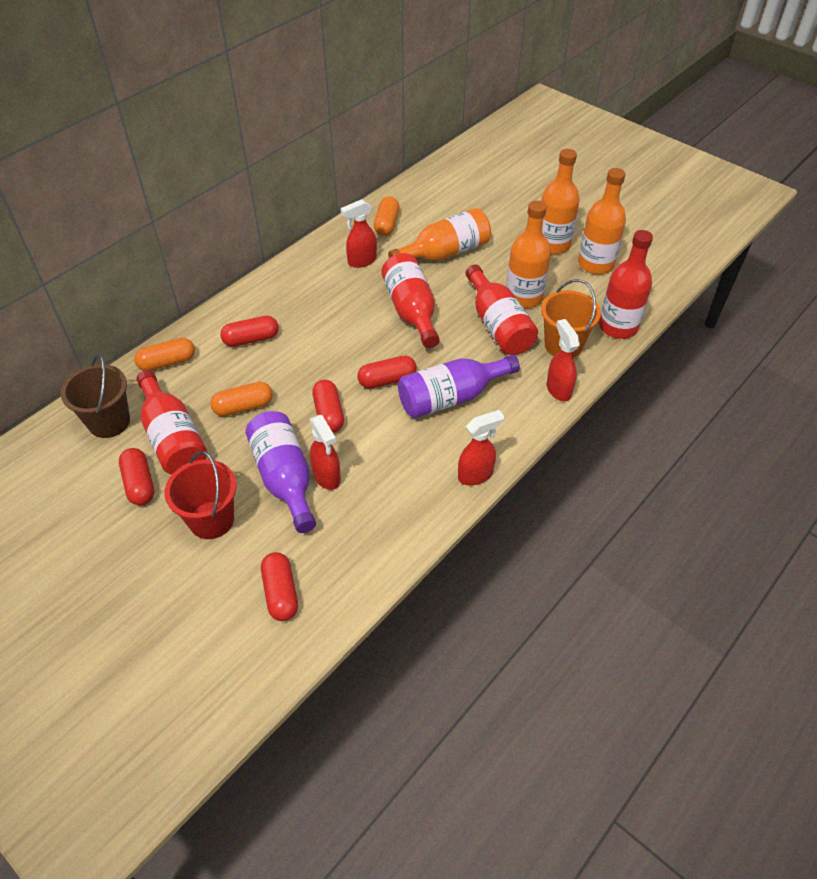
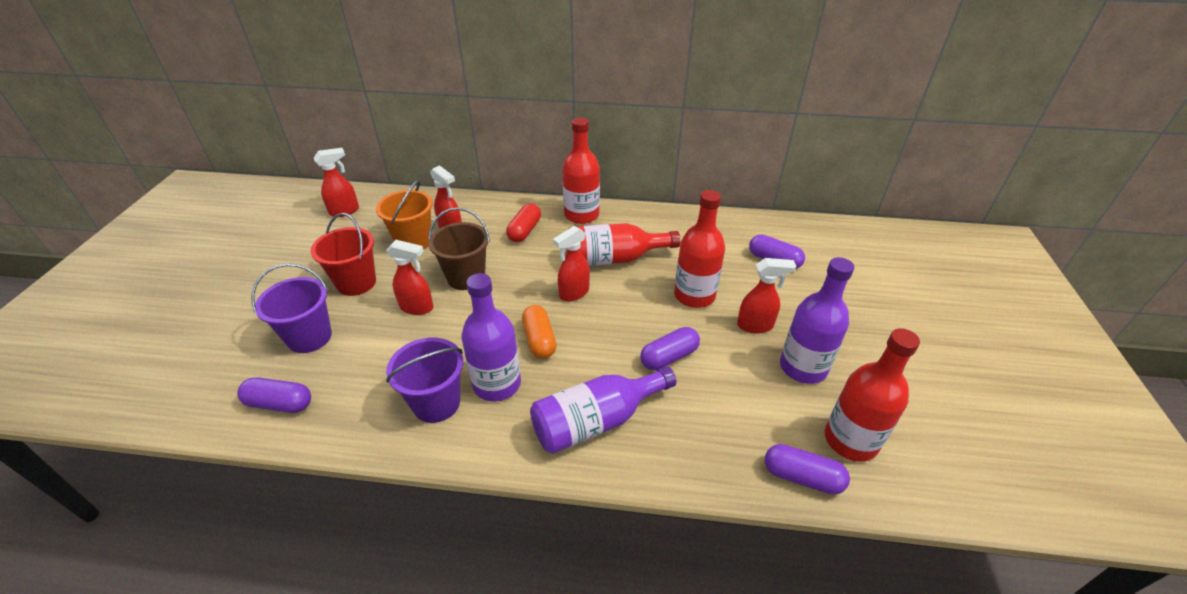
orange bottle: [388,208,491,261] [506,201,551,308] [541,149,580,254] [578,168,626,274] = 4 -> none = 0
orange capsule: [134,338,195,371] [210,382,273,416] [374,196,399,236] = 3 -> [522,305,557,359] = 1
purple bottle: [245,411,316,533] [398,355,520,418] = 2 -> [462,273,521,402] [530,366,676,454] [780,257,854,384] = 3
purple bucket: none = 0 -> [251,263,332,353] [386,338,463,423] = 2
purple capsule: none = 0 -> [237,377,311,413] [640,327,700,370] [749,234,805,269] [765,444,850,495] = 4
red capsule: [119,448,154,505] [220,316,279,347] [261,552,298,621] [312,380,344,432] [357,356,416,388] = 5 -> [506,203,541,242] = 1
red spray bottle: [310,415,341,490] [341,199,377,268] [458,410,504,486] [547,319,580,401] = 4 -> [314,148,359,217] [386,240,434,315] [430,165,462,229] [553,226,590,302] [737,258,796,333] = 5

